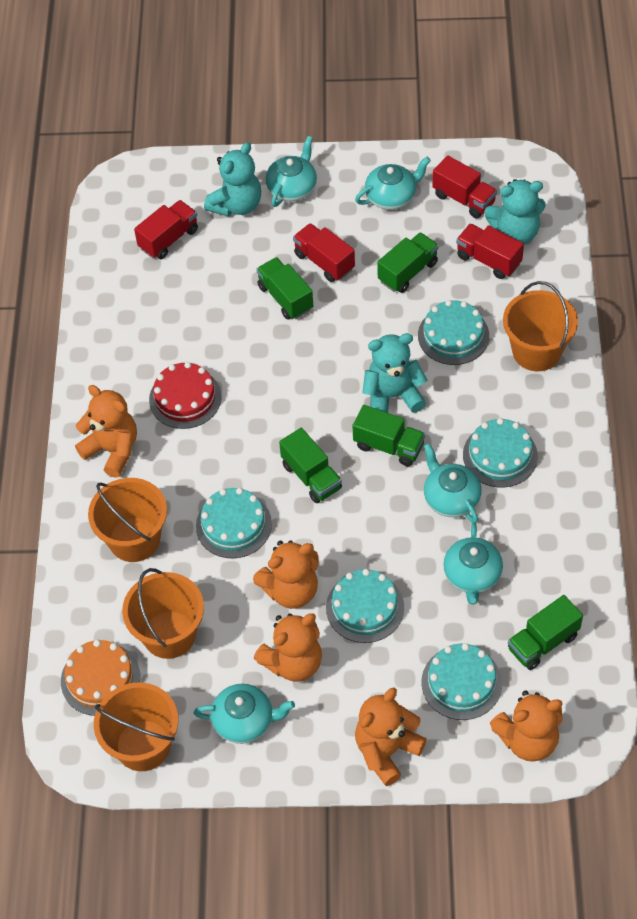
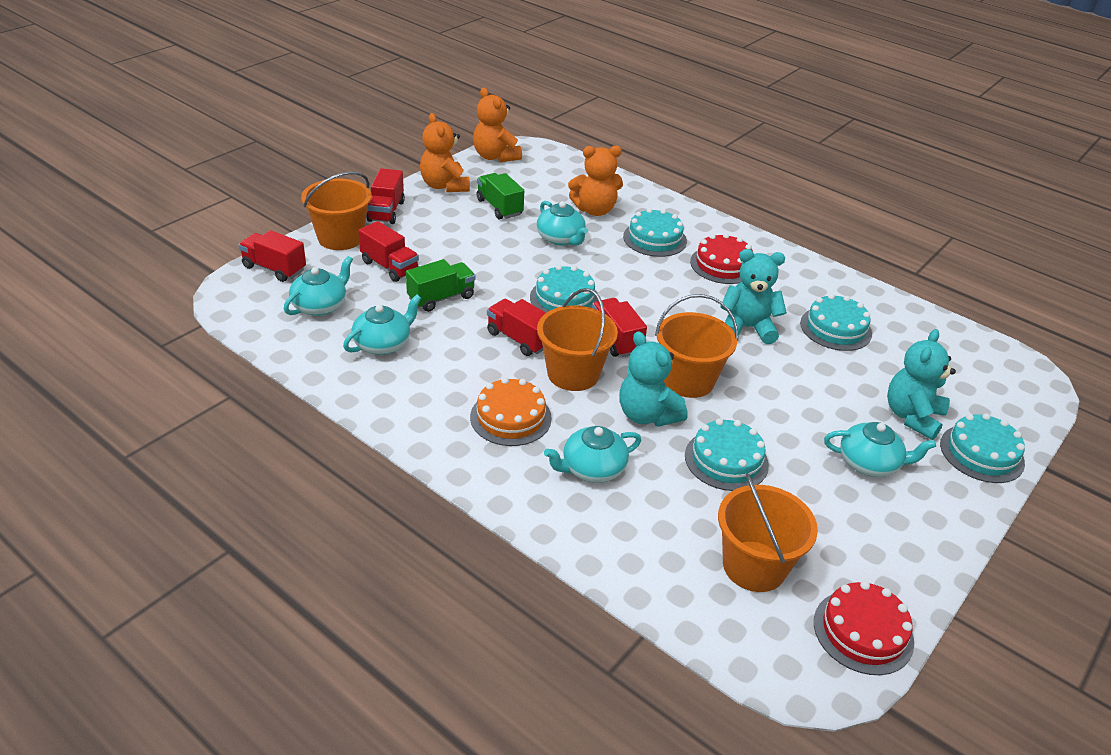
green truck: [256,257,313,320] [279,428,342,503] [353,405,425,466] [377,232,439,293] [508,595,583,670] = 5 -> [406,259,476,312] [476,173,524,219] = 2
orange teddy bear: [75,385,137,478] [253,540,319,609] [254,613,322,682] [355,688,427,786] [490,690,563,761] = 5 -> [420,113,470,192] [473,87,522,162] [568,146,623,216] = 3
red cake: [149,362,221,429] = 1 -> [690,233,753,284] [814,581,914,675] = 2
red truck: [134,200,198,259] [293,223,355,282] [433,155,497,218] [456,224,524,279] = 4 -> [239,230,306,282] [358,221,419,282] [367,168,405,224] [487,299,546,356] [592,298,647,357] = 5

